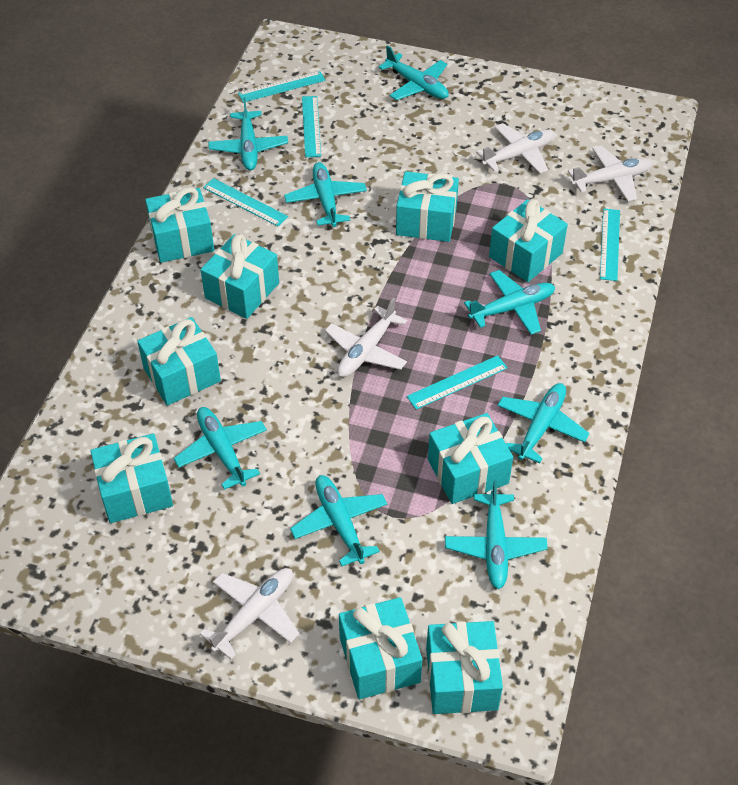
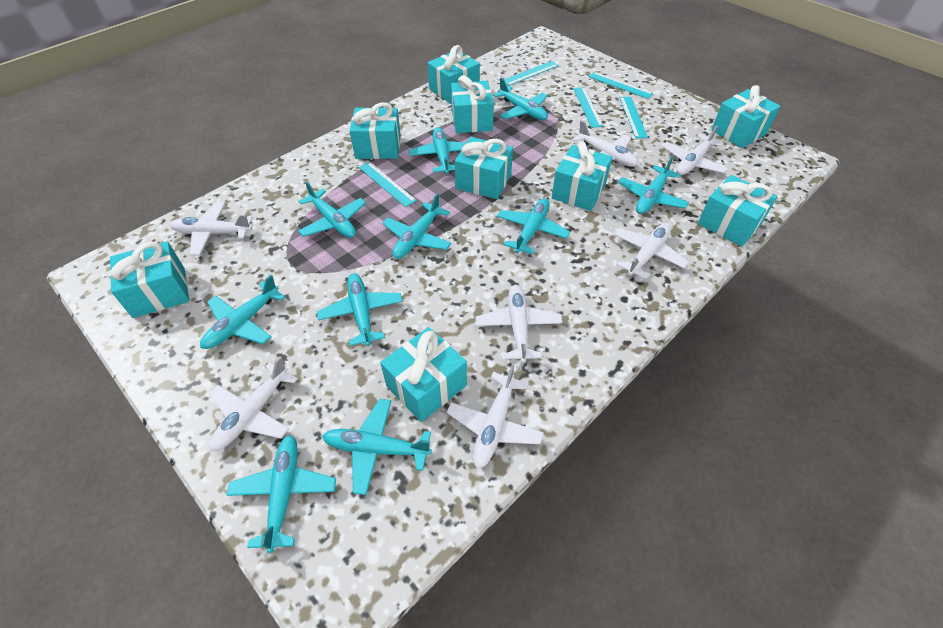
turquoise plane: [174,407,267,490] [208,97,288,170] [284,162,367,227] [290,475,388,566] [378,45,449,100] [445,479,548,589] [464,270,555,335] [497,383,590,463] = 8 -> [200,275,285,349] [227,435,336,553] [298,181,366,238] [317,273,403,346] [322,399,432,495] [382,193,451,259] [409,127,466,174] [493,78,548,120] [497,198,570,255] [618,156,689,214] = 10
white plane: [200,568,299,660] [325,298,407,377] [476,123,555,174] [568,146,652,202] = 4 -> [170,202,253,256] [209,357,298,451] [446,364,544,469] [476,285,563,363] [573,120,638,167] [613,223,689,280] [662,126,728,175] = 7

